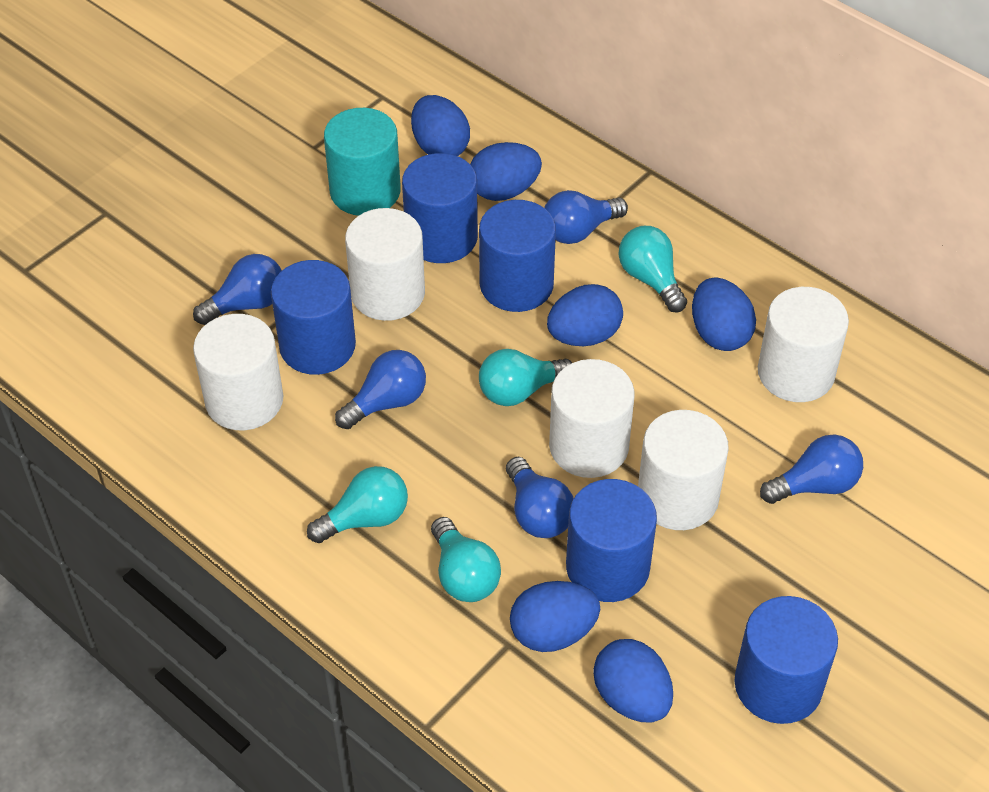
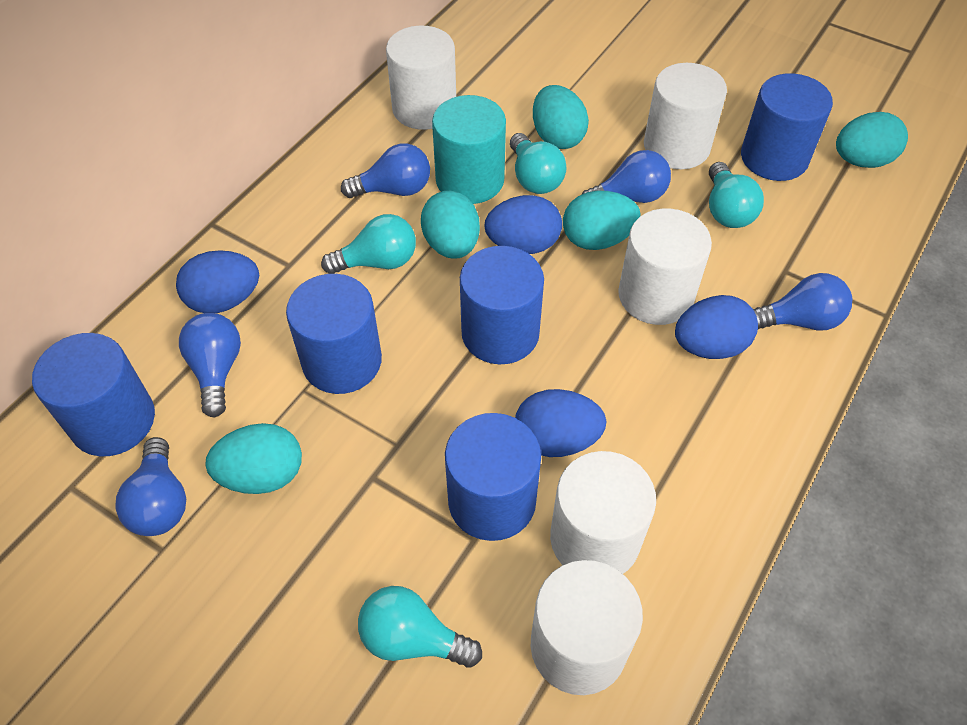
blue egg: [411,95,470,156] [470,142,542,201] [510,581,600,652] [547,284,623,346] [593,639,673,722] [692,277,756,351] = 6 -> [176,250,259,313] [485,195,562,254] [515,389,607,457] [675,295,758,359] = 4
turquoise egg: none = 0 -> [205,423,302,494] [421,191,480,259] [533,85,589,149] [563,191,641,250] [836,112,908,168] = 5

